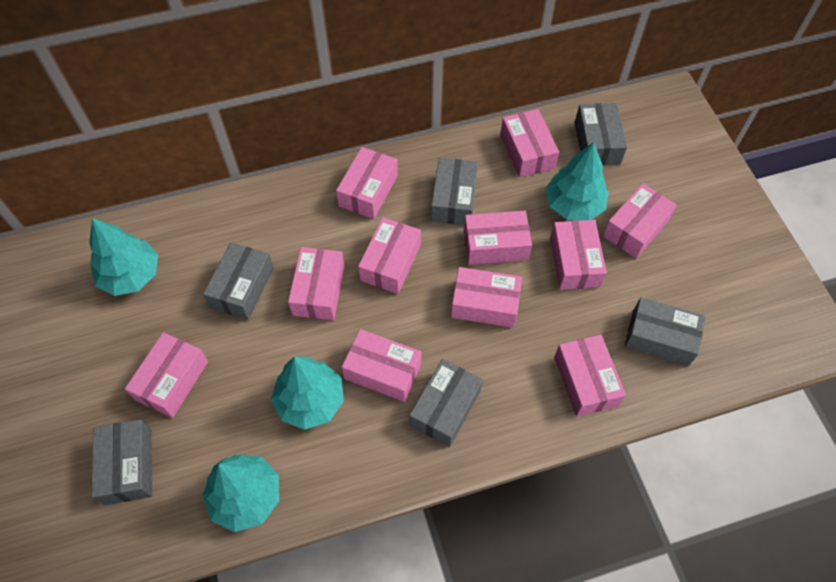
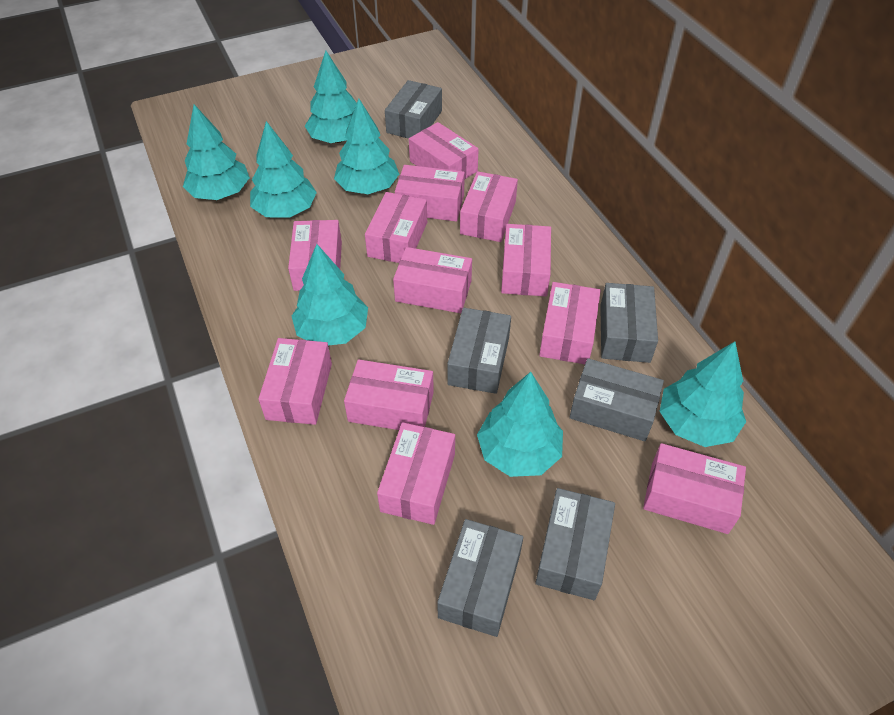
pink box: [125,332,208,418] [288,247,345,320] [336,147,398,219] [342,329,421,402] [358,217,421,294] [451,267,522,328] [464,211,532,265] [500,109,559,177] [550,220,607,290] [554,334,626,417] [603,183,677,259] = 11 -> [258,338,332,425] [288,220,342,291] [344,359,434,430] [365,192,427,263] [377,422,455,525] [393,247,472,313] [395,165,465,222] [409,122,479,180] [460,171,518,242] [501,224,551,296] [539,282,601,364] [643,443,746,534] = 12
turquoise tree: [90,218,158,296] [202,455,279,532] [271,357,344,430] [545,142,609,220] = 4 -> [183,104,250,200] [250,121,317,218] [292,244,368,345] [305,51,357,143] [334,99,399,194] [477,372,563,477] [659,341,746,447] = 7

